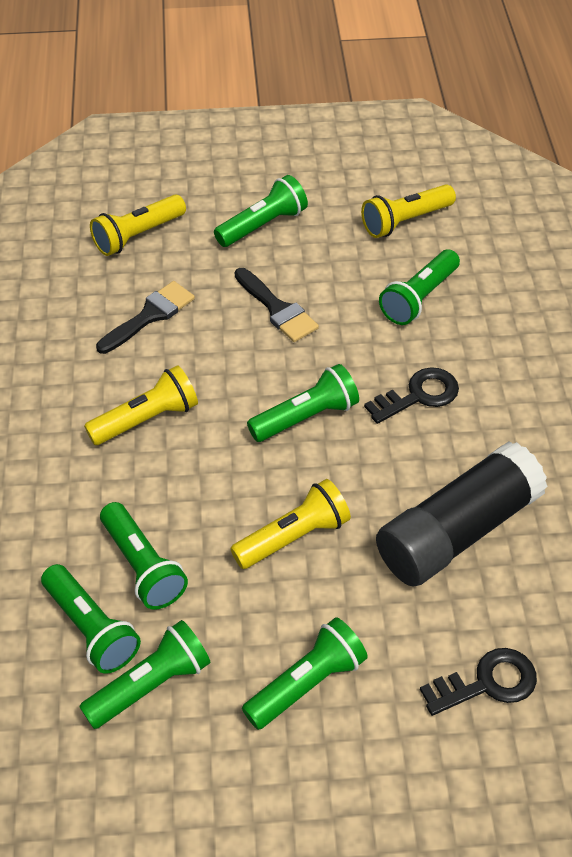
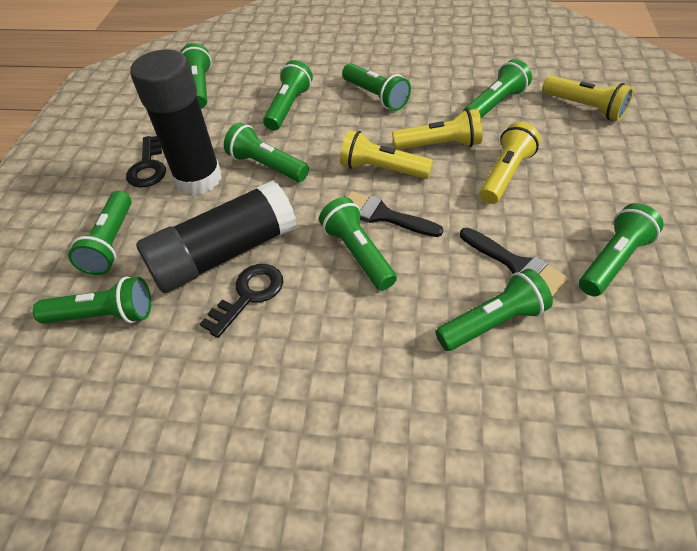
black glue stick: [376,441,548,587] = 1 -> [130,50,222,195] [136,180,297,293] = 2
green flashlight: [41,564,141,674] [79,620,211,729] [100,502,188,610] [214,175,308,247] [242,617,368,730] [247,364,359,442] [379,249,460,325] = 7 -> [33,277,151,324] [68,191,132,275] [181,43,212,108] [224,123,309,182] [263,60,313,131] [319,197,397,290] [342,63,411,111] [436,269,553,351] [463,59,532,118] [579,203,664,296] = 10

